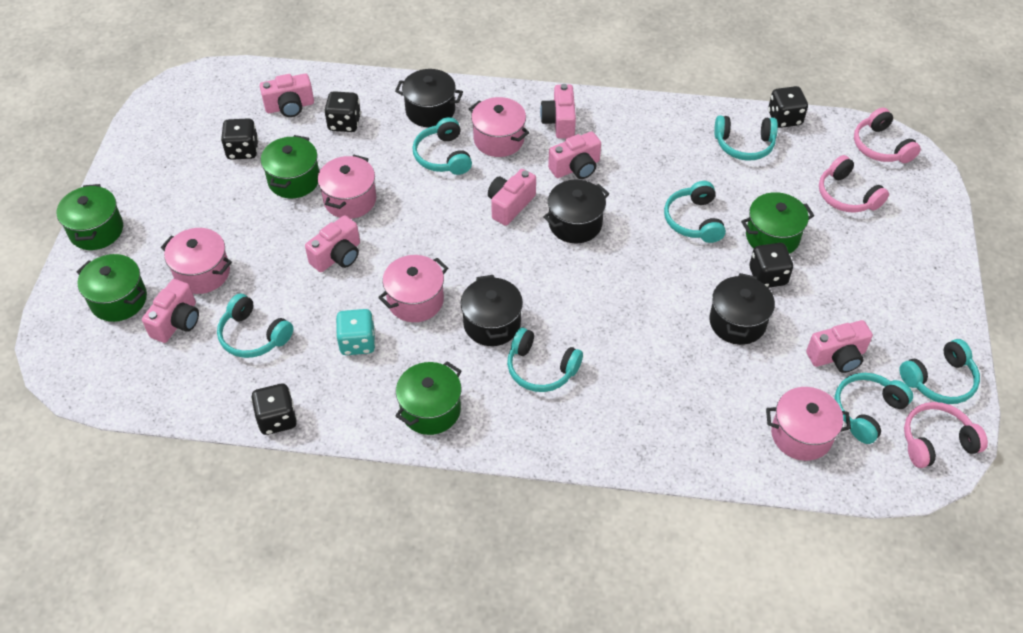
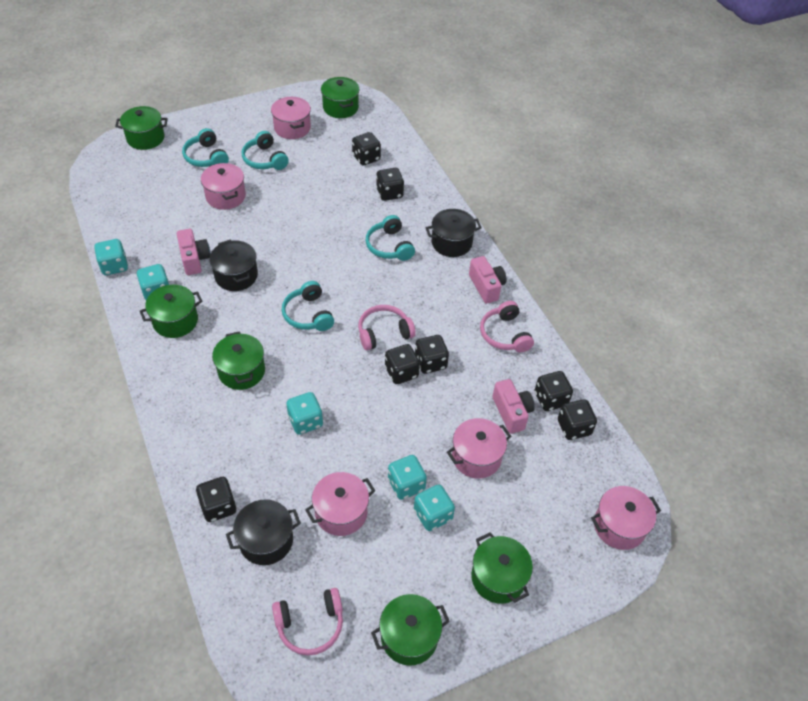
black dice: [221,118,259,160] [251,384,297,435] [324,91,361,132] [750,243,793,288] [768,86,808,128] = 5 -> [196,477,237,522] [352,132,381,166] [376,168,404,201] [385,344,420,384] [415,335,449,374] [535,371,573,411] [558,399,597,440] = 7
black pot: [395,69,463,127] [460,275,523,346] [543,180,609,243] [709,273,775,345] = 4 -> [209,240,258,291] [226,499,301,565] [425,209,482,257] = 3
green pot: [57,184,123,250] [77,254,147,322] [261,135,319,199] [396,361,461,435] [741,192,814,254] = 5 -> [115,106,168,150] [140,284,202,338] [212,331,265,390] [321,77,359,118] [371,594,450,666] [471,532,533,604] = 6
pink camera: [142,279,199,343] [260,74,314,117] [305,215,360,272] [488,169,536,226] [540,84,576,139] [548,131,601,179] [806,320,873,373] = 7 -> [177,229,211,275] [469,256,507,304] [492,379,535,434] = 3
turquoise dice: [336,309,376,355] = 1 -> [94,239,128,275] [137,264,169,300] [286,392,323,435] [388,455,427,500] [414,485,455,531] = 5
turquoise headphones: [217,293,293,358] [413,117,472,175] [507,328,583,392] [664,181,726,243] [714,115,778,161] [834,373,913,444] [899,339,980,404] = 7 -> [182,128,229,167] [242,131,289,170] [282,281,334,331] [365,215,415,261] = 4

